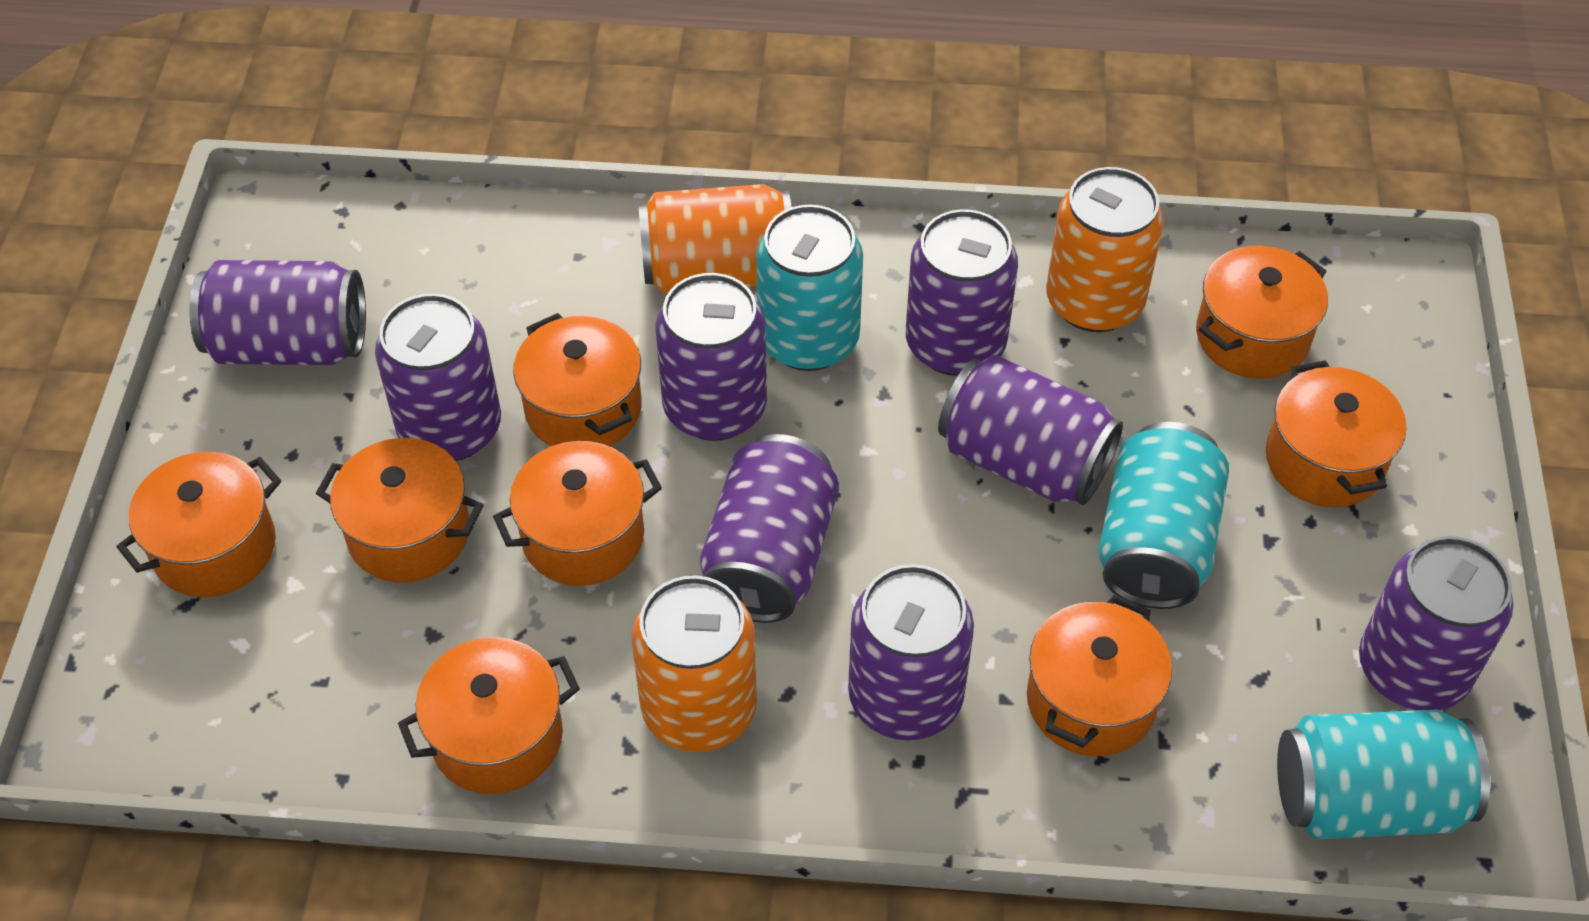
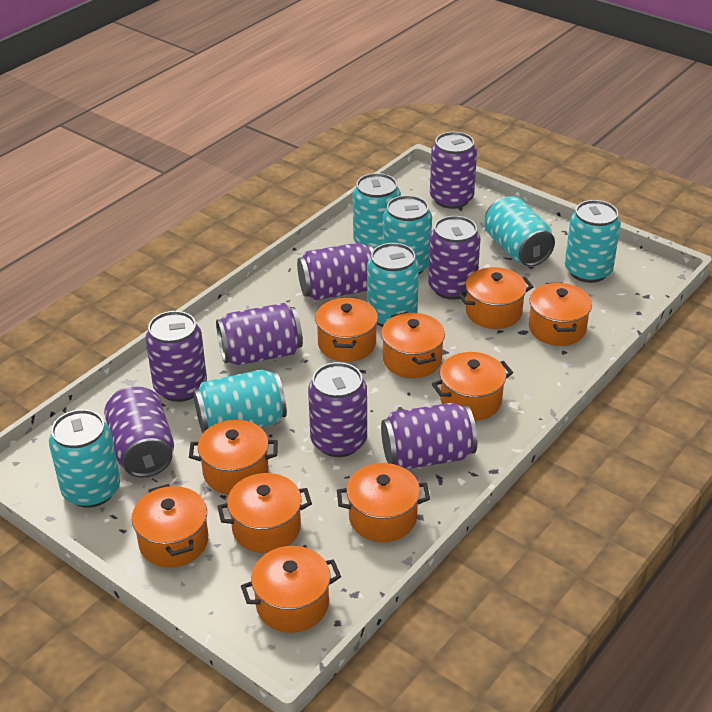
orange can: [632,575,757,752] [639,184,791,294] [1046,167,1164,332] = 3 -> none = 0
orange pot: [116,452,281,597] [316,438,483,582] [398,637,580,794] [493,441,662,586] [513,313,642,447] [1027,594,1172,756] [1196,246,1328,379] [1266,360,1406,507] = 8 -> [132,484,208,568] [189,420,278,494] [217,473,312,553] [241,546,341,633] [315,297,378,362] [337,463,430,542] [381,312,445,378] [432,352,513,421] [458,267,533,329] [529,282,592,346] = 10
turquoise can: [756,205,863,371] [1098,422,1229,609] [1277,709,1490,839] = 3 -> [49,409,120,508] [193,369,287,433] [353,173,401,249] [367,243,419,327] [383,195,432,274] [484,196,555,266] [565,200,621,283] = 7

